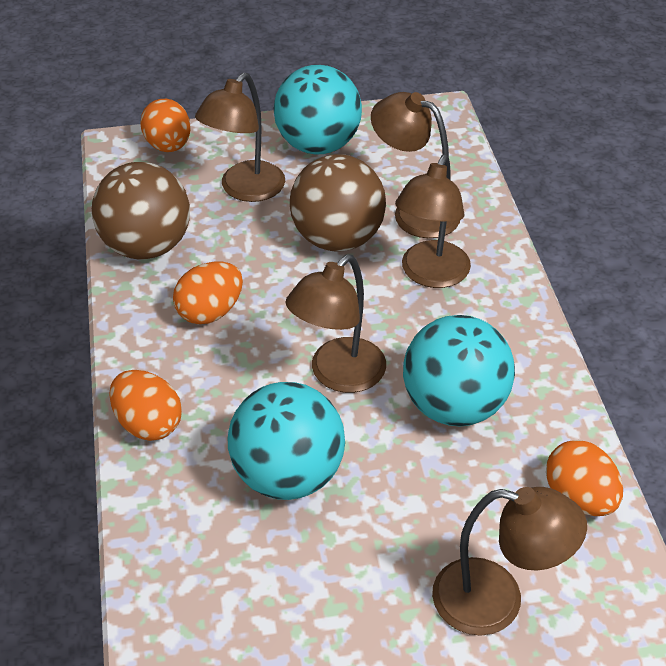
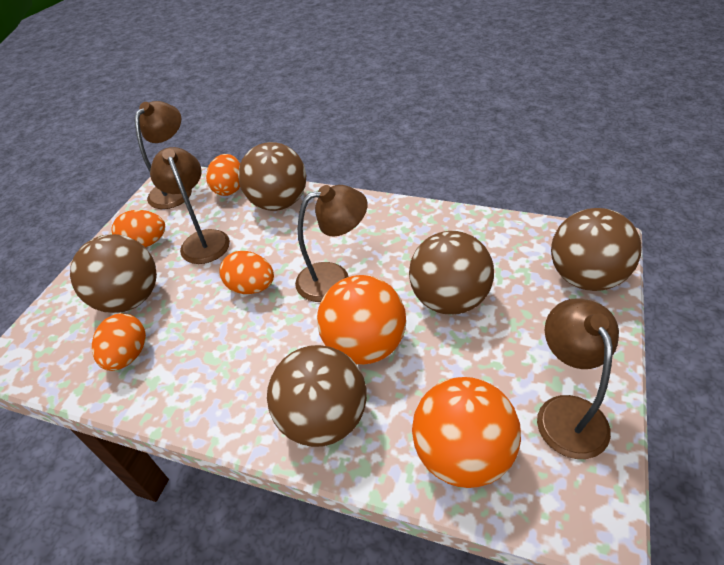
brown ball: [92,162,190,260] [290,154,386,252] = 2 -> [70,234,157,313] [238,142,306,211] [267,345,367,447] [409,231,494,315] [551,208,642,291] = 5
brown lamp: [195,73,285,202] [285,255,386,393] [371,92,460,238] [395,155,471,288] [432,487,587,636] = 5 -> [135,101,192,209] [150,147,230,264] [295,185,368,302] [537,298,619,459] = 4
orange ball: none = 0 -> [317,275,406,365] [412,377,521,488] = 2
turquoise ball: [228,382,345,500] [274,65,362,155] [403,315,515,427] = 3 -> none = 0

